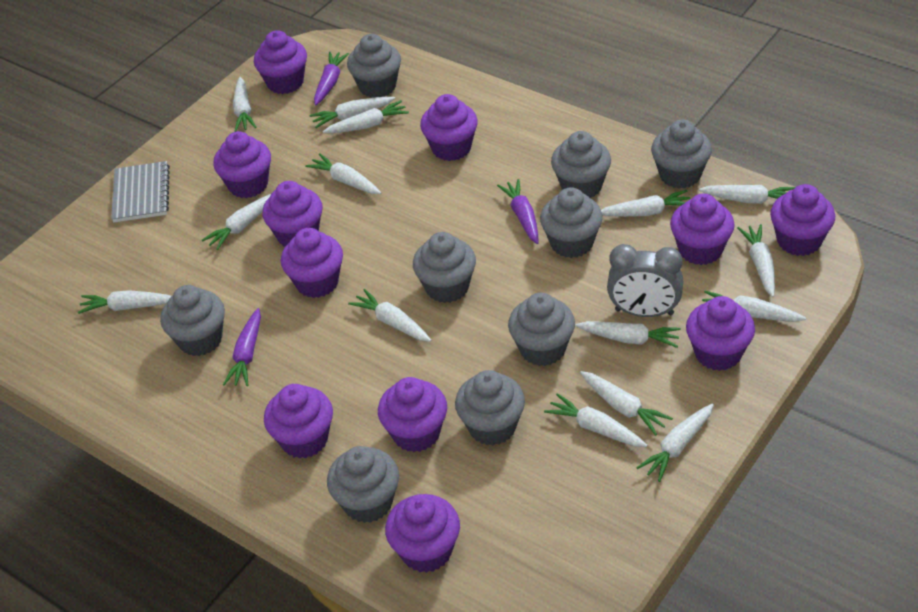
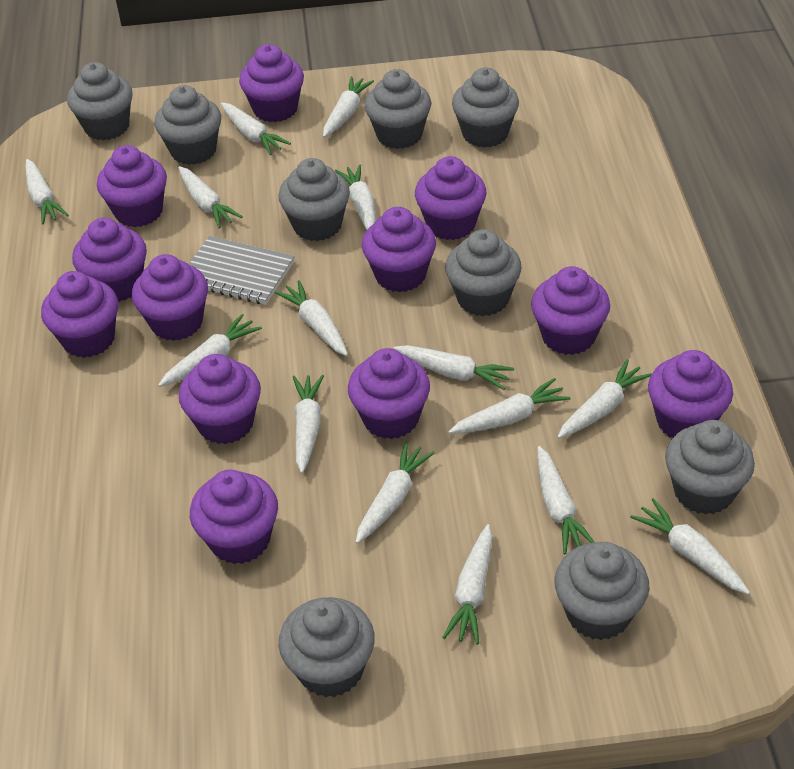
grey clock: [607,244,683,317] = 1 -> none = 0
purple carrot: [223,308,261,386] [314,52,349,106] [497,179,538,244] = 3 -> none = 0
purple cupcake: [213,131,271,198] [254,30,307,94] [262,181,323,247] [264,384,333,459] [281,228,343,298] [378,377,447,452] [385,494,460,573] [420,94,478,161] [670,194,735,265] [686,296,755,371] [770,184,835,256] = 11 -> [41,271,118,358] [72,218,147,302] [97,145,167,227] [132,254,208,341] [179,354,261,444] [190,470,278,564] [239,44,304,122] [348,348,430,439] [362,207,436,292] [415,156,486,240] [531,266,610,355] [648,350,733,437] = 12

